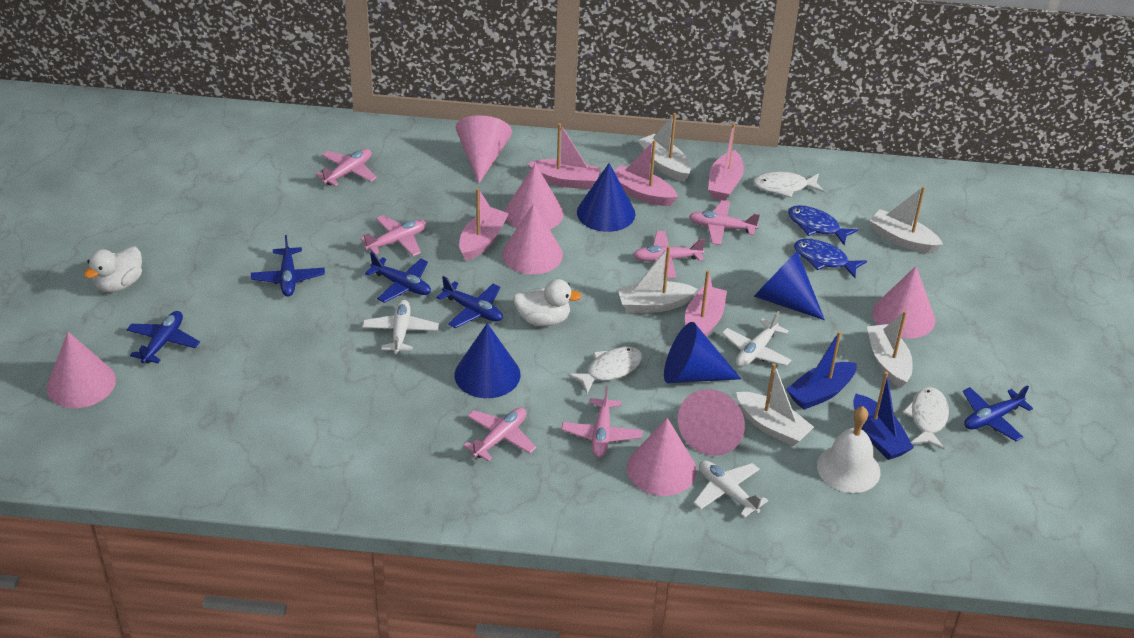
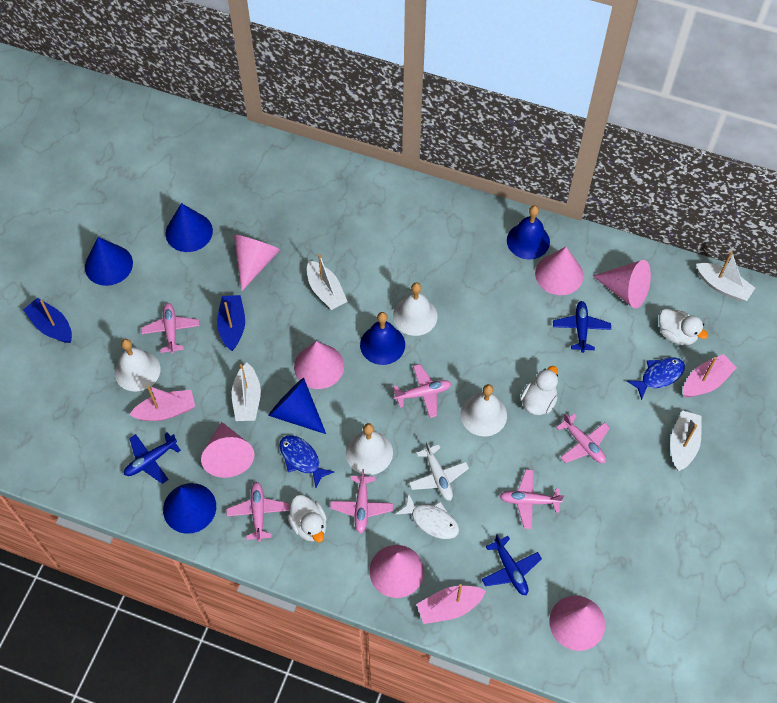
blue bell: none = 0 -> [360,312,405,365] [507,205,550,260] = 2
blue plane: [127,311,200,364] [251,235,325,297] [365,252,431,303] [436,276,503,328] [963,385,1033,441] = 5 -> [124,432,181,484] [481,534,542,595] [553,301,611,353] = 3
pink boat: [459,188,509,260] [528,123,601,189] [614,140,678,206] [685,270,727,336] [708,123,744,201] = 5 -> [129,385,195,421] [416,584,486,624] [683,354,737,397] = 3
white bell: [817,406,880,493] = 1 -> [115,339,160,392] [346,423,393,475] [393,282,437,336] [461,384,507,436] = 4
white boat: [618,246,697,313] [637,113,691,182] [736,363,814,446] [867,311,913,388] [870,186,943,253] = 5 -> [232,363,261,421] [307,254,348,310] [670,410,702,471] [696,251,755,302] = 4
white duck: [84,246,142,292] [513,279,581,326] = 2 -> [287,495,327,542] [520,366,558,415] [659,309,708,345] = 3
white fish: [568,347,642,393] [753,172,824,198] [902,387,949,450] = 3 -> [396,493,459,539] = 1
white plane: [362,300,439,354] [693,461,768,518] [722,311,791,367] = 3 -> [409,441,469,501] = 1

